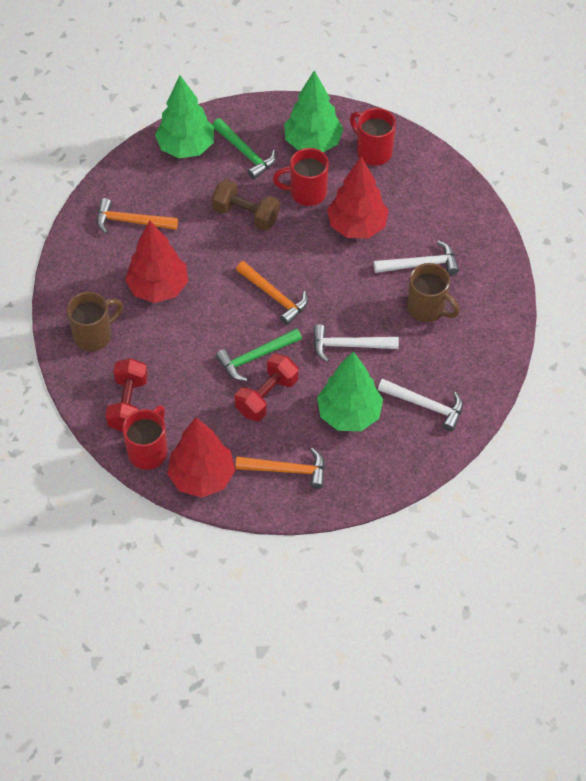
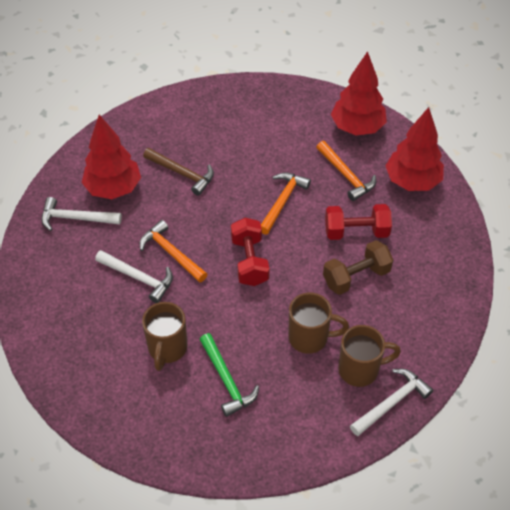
brown hammer: none = 0 -> [143,148,214,196] = 1
brown mug: [67,292,123,351] [407,263,460,322] = 2 -> [142,302,188,371] [288,293,349,354] [338,325,401,387] = 3
green hammer: [213,118,276,179] [216,328,302,381] = 2 -> [200,333,259,417] = 1
green tree: [155,75,214,158] [284,70,343,152] [317,352,383,431] = 3 -> none = 0
red mug: [122,405,168,470] [273,148,329,206] [350,108,396,166] = 3 -> none = 0

